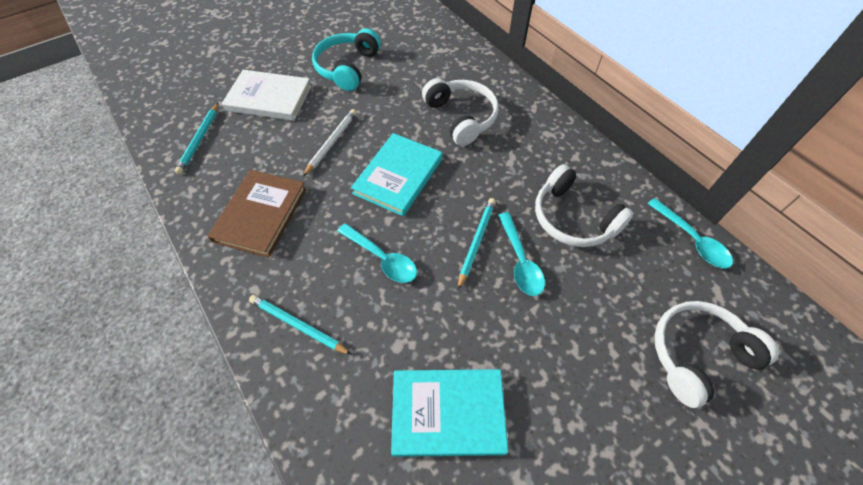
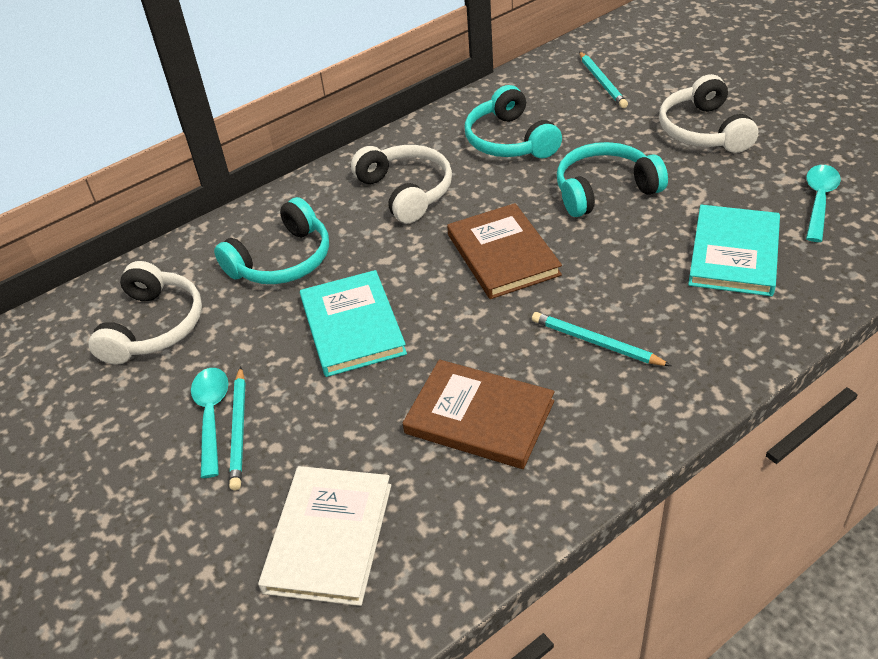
brown book: [207,170,307,258] = 1 -> [403,359,554,469] [447,203,562,299] = 2
turquoise headphones: [312,28,381,91] = 1 -> [214,197,329,284] [464,85,562,158] [557,142,668,217] = 3
turquoise spoon: [337,223,417,283] [498,212,545,296] [647,198,733,269] = 3 -> [191,368,228,478] [806,165,841,242] = 2
white pencil: [303,109,357,177] = 1 -> none = 0

